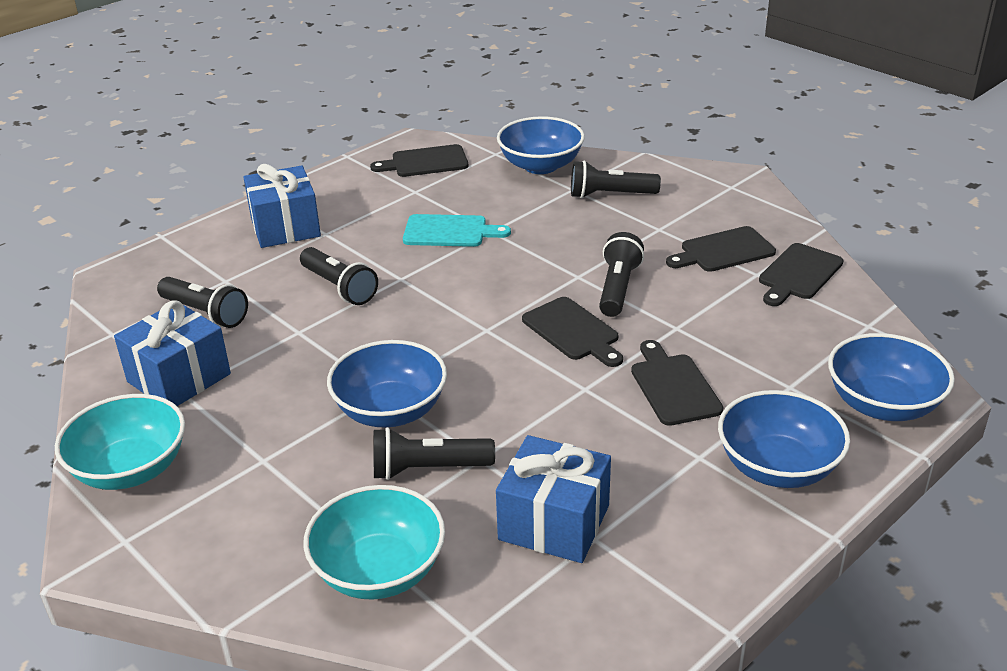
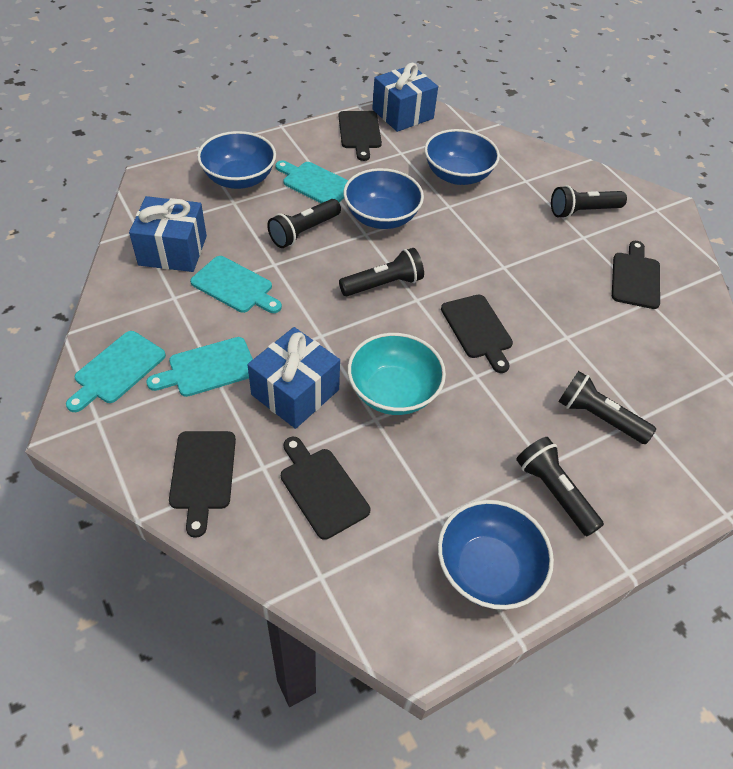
turquoise bowl: [55,394,185,490] [303,485,445,599] = 2 -> [348,333,446,415] = 1
turquoise cutting board: [403,214,511,247] = 1 -> [66,331,166,412] [147,337,253,397] [190,256,282,313] [275,160,348,203] = 4

